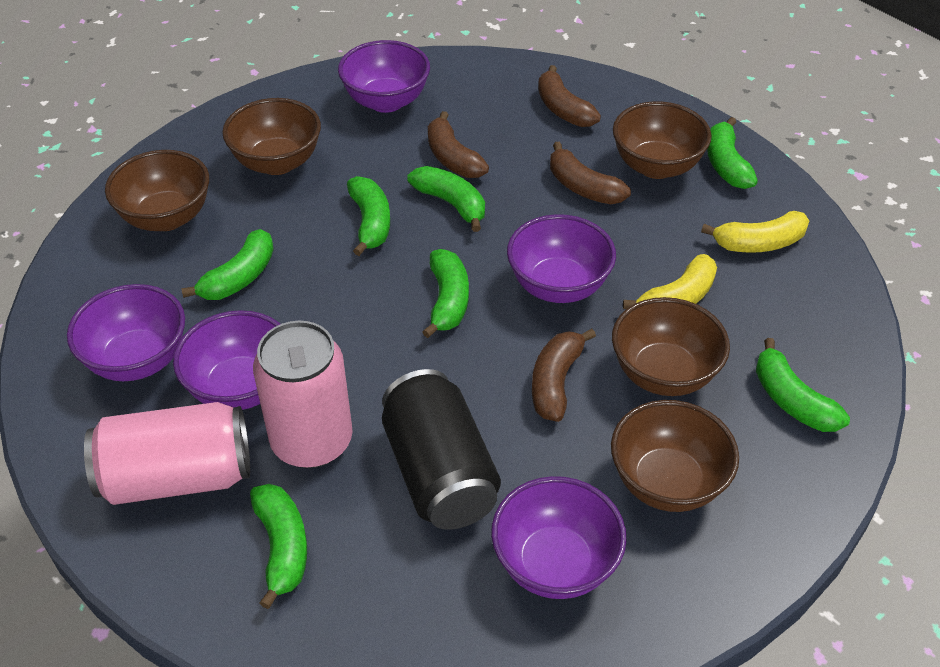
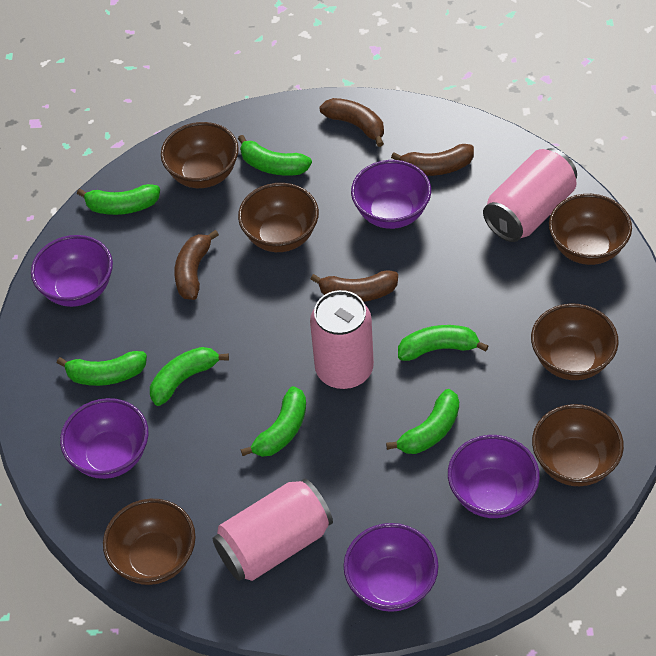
black can: [382,369,501,530] = 1 -> none = 0
brown bowl: [105,150,209,231] [222,98,321,175] [611,400,739,512] [612,297,730,396] [613,101,712,179] = 5 -> [103,499,196,585] [161,122,239,188] [238,183,319,252] [531,304,619,380] [532,404,624,486] [549,194,632,265] = 6
pink can: [84,402,250,505] [253,321,353,468] = 2 -> [213,478,333,581] [310,290,374,389] [483,148,577,242] = 3
yellow banana: [623,254,717,309] [701,211,809,253] = 2 -> none = 0

